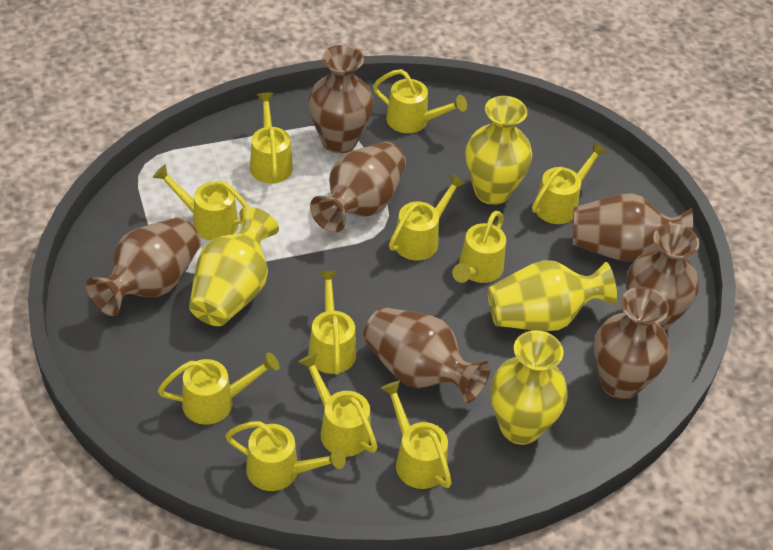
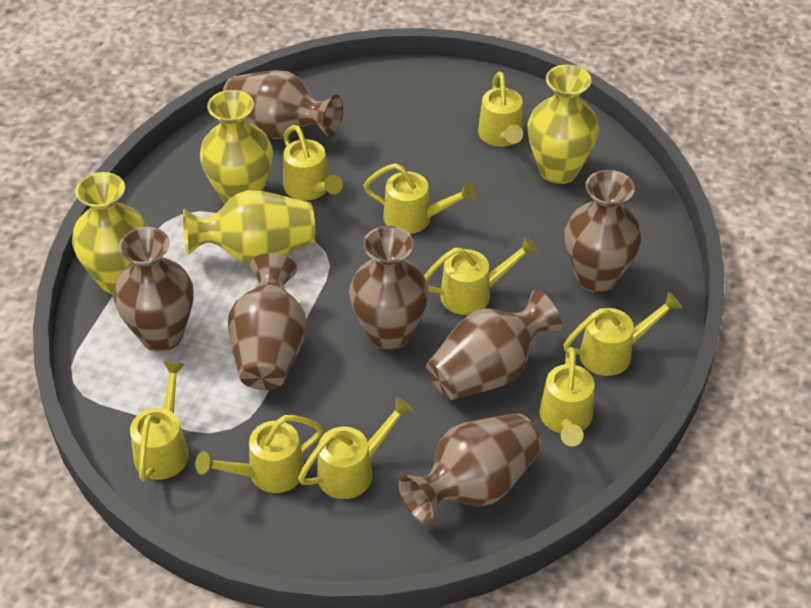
yellow watering can: [153,165,249,240] [158,352,280,425] [225,421,346,491] [250,93,293,183] [299,353,378,457] [308,271,356,375] [373,69,467,133] [381,381,452,489] [389,174,466,261] [452,211,506,283] [532,142,608,224] = 11 -> [130,361,189,482] [195,415,323,493] [283,125,343,201] [298,397,413,499] [363,163,476,234] [424,236,538,315] [478,71,523,147] [539,347,595,447] [563,292,682,376] = 9

